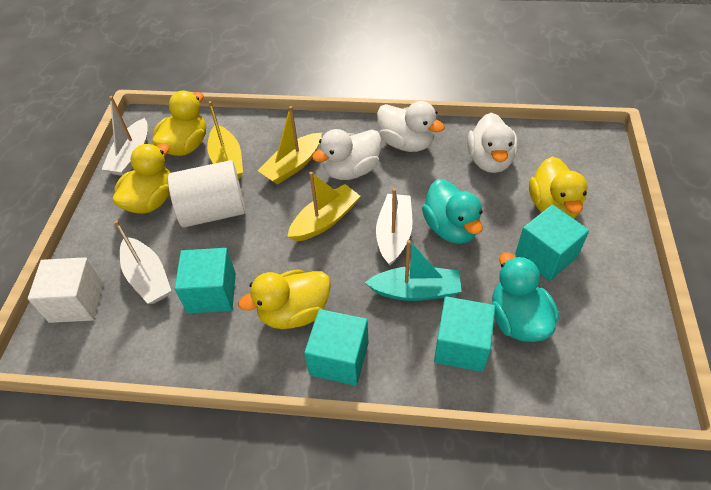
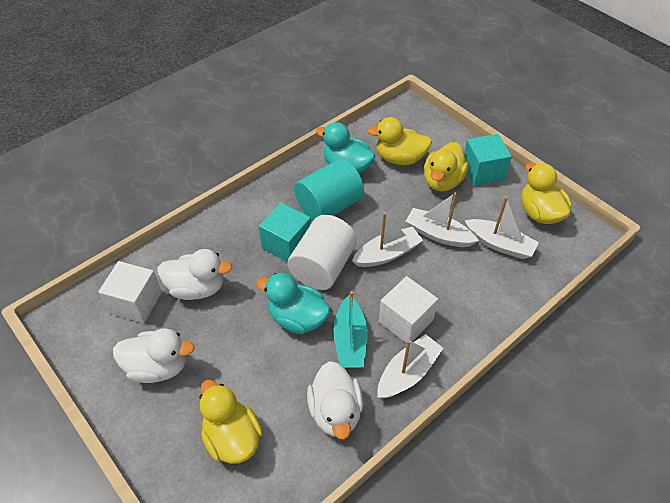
turquoise cube: [175,248,236,313] [304,309,368,386] [434,296,495,372] [515,204,589,281] = 4 -> [259,203,311,262] [464,134,512,186] = 2
turquoise cylinder: none = 0 -> [294,159,364,221] = 1
white boat: [101,96,148,176] [114,220,171,304] [376,188,413,266] = 3 -> [352,212,423,267] [378,334,443,399] [406,192,479,247] [464,196,539,259] = 4
white cube: [28,257,104,323] = 1 -> [98,261,162,323] [379,276,438,343] = 2
yellow boat: [207,101,243,179] [257,106,322,185] [287,172,360,242] = 3 -> none = 0

